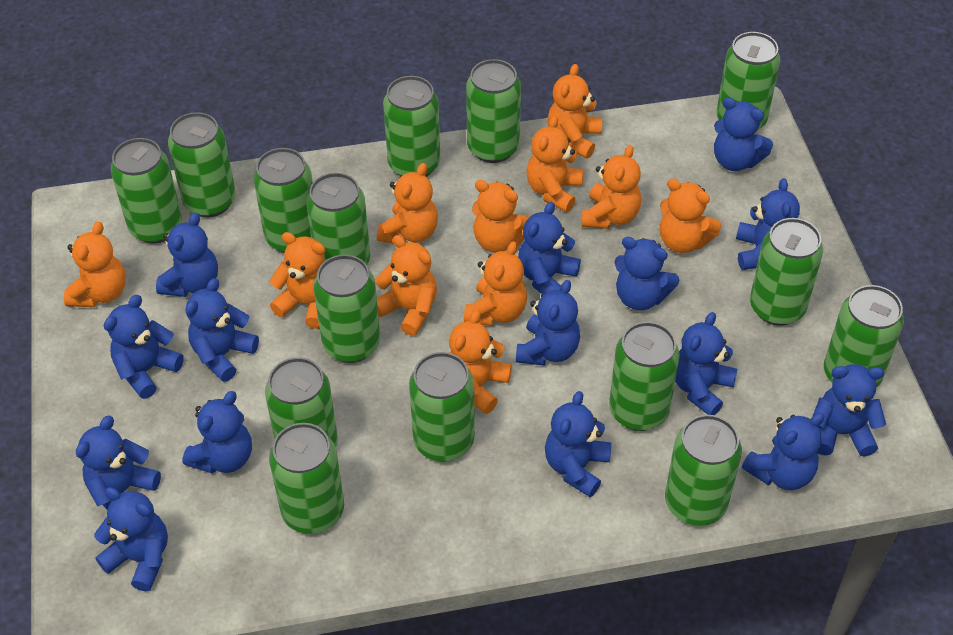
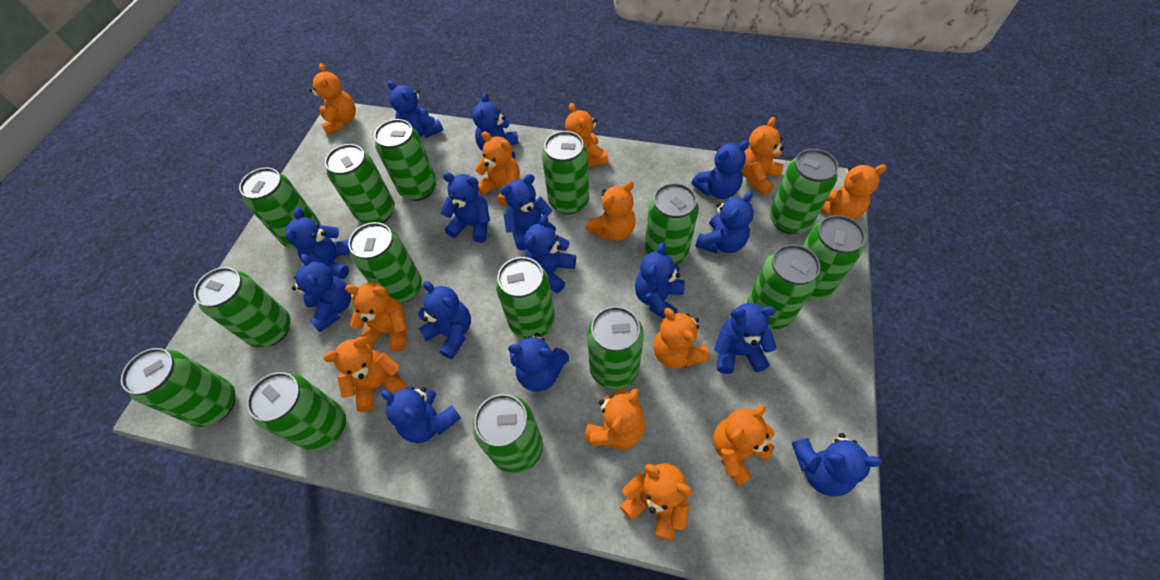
orange teddy bear: [64,221,126,307] [269,232,325,329] [375,235,437,336] [377,163,438,244] [449,310,512,414] [464,241,527,326] [472,180,531,253] [526,116,583,212] [547,64,602,158] [582,145,641,229] [660,179,721,253] = 11 -> [309,63,356,135] [324,337,407,412] [345,282,407,351] [475,131,520,206] [565,103,608,167] [584,389,645,449] [585,181,636,241] [620,463,692,541] [653,308,710,369] [713,405,775,486] [741,117,784,195] [821,164,887,220] = 12

